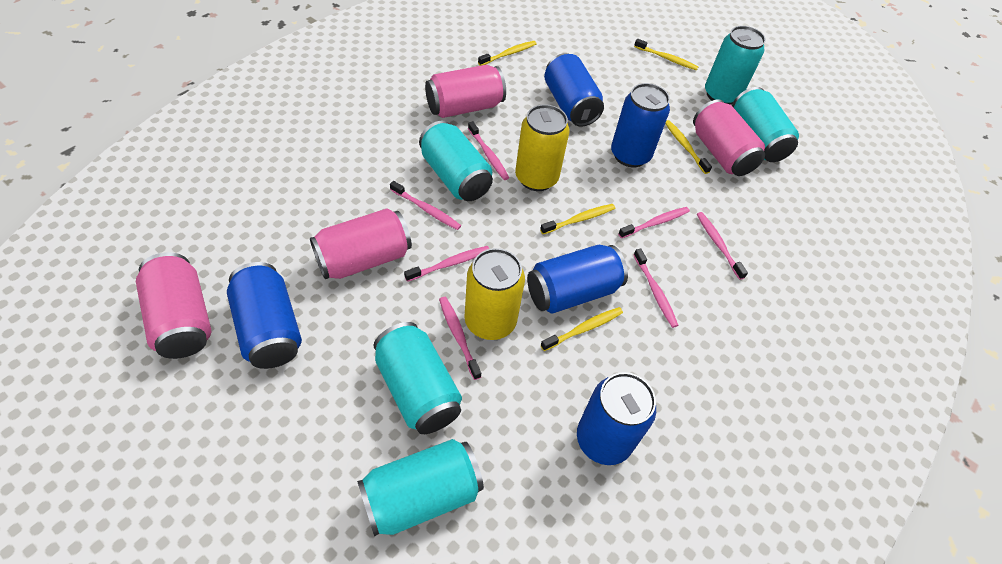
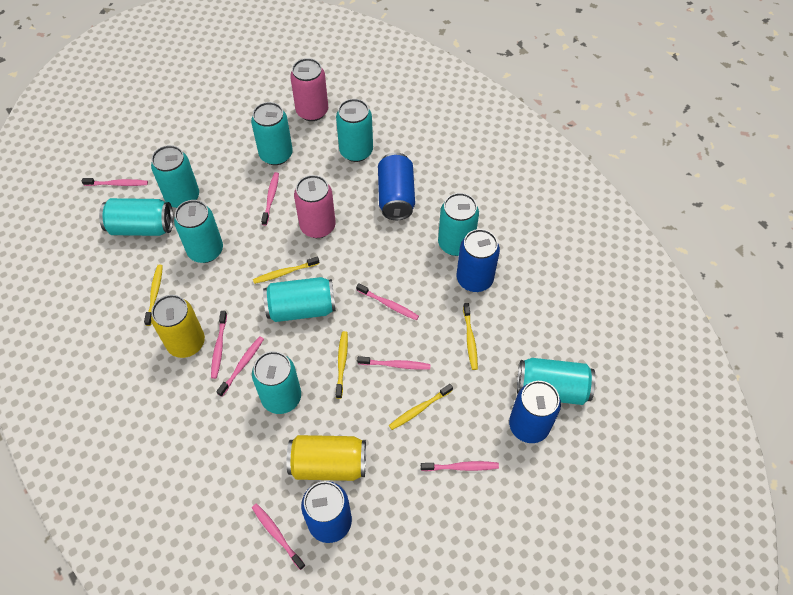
blue can: [227,262,302,369] [527,245,628,314] [544,53,604,126] [577,372,656,465] [611,83,670,167] = 5 -> [301,481,352,543] [378,152,415,220] [457,229,500,292] [509,381,561,443] = 4
pink can: [136,252,211,359] [310,208,412,280] [425,65,506,118] [693,100,765,176] = 4 -> [290,58,328,121] [294,175,336,238] = 2
pink toothbrush: [390,181,461,230] [404,246,489,282] [439,297,481,380] [468,121,509,180] [618,207,690,238] [634,249,679,328] [697,212,748,280] = 7 -> [82,178,148,186] [211,311,227,379] [216,336,264,397] [252,504,305,570] [261,172,279,226] [356,283,419,320] [357,356,431,370] [421,461,499,471] = 8
turquoise can: [357,439,484,537] [374,322,462,434] [419,121,493,201] [705,26,766,105] [732,87,799,162] = 5 -> [99,198,173,236] [151,145,199,208] [174,200,223,263] [251,102,293,165] [252,351,301,414] [263,277,336,322] [336,99,373,162] [438,193,479,256] [517,358,596,405] = 9

